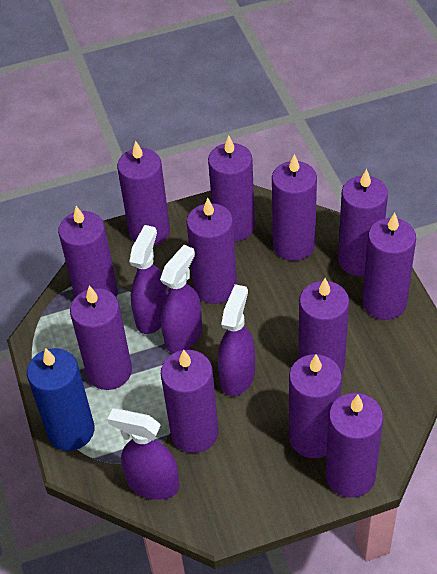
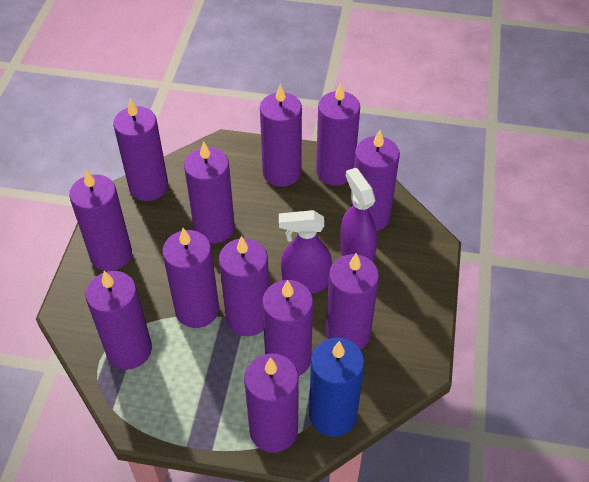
purple spray bottle: [108,408,179,500] [129,225,168,334] [160,245,202,353] [218,284,255,396] = 4 -> [279,210,332,294] [340,168,377,263] = 2

